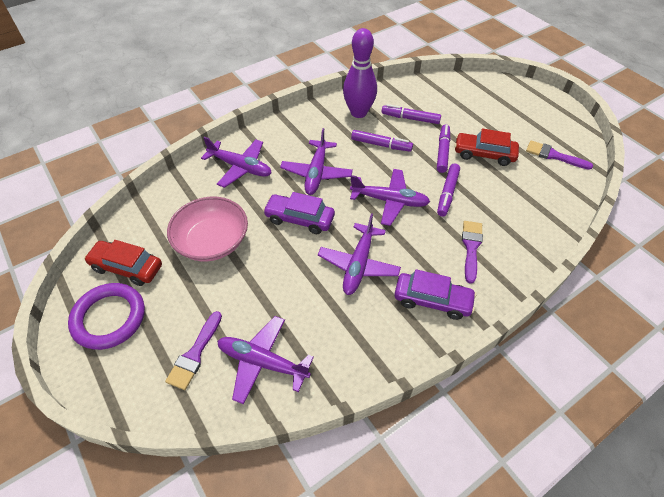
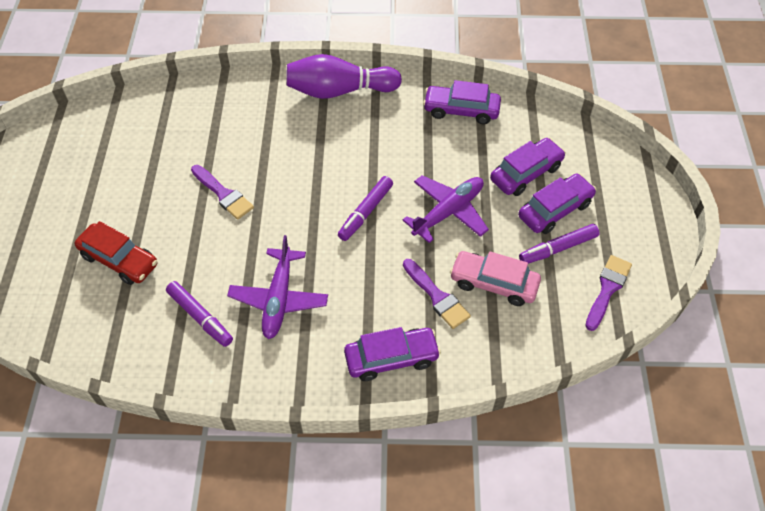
pink bowl: [167,197,248,261] = 1 -> none = 0
pink car: none = 0 -> [450,251,541,306] = 1
purple car: [263,192,335,234] [394,269,477,320] = 2 -> [344,327,441,381] [423,80,501,124] [490,138,566,196] [518,174,596,234] = 4
purple marker: [351,130,413,152] [382,104,441,124] [437,124,450,173] [437,164,460,217] = 4 -> [166,281,233,347] [338,176,393,241] [519,224,600,264] = 3
purple plane: [201,137,271,188] [217,316,314,404] [280,128,353,195] [318,213,401,295] [350,169,430,226] = 5 -> [227,235,328,339] [402,175,489,243] = 2
purple ring: [68,283,145,350] = 1 -> none = 0
red car: [84,240,162,286] [454,129,519,166] = 2 -> [75,221,158,285] = 1

